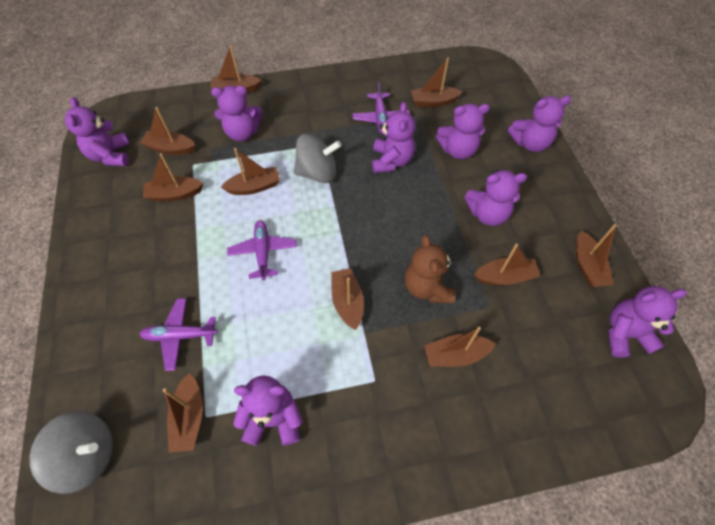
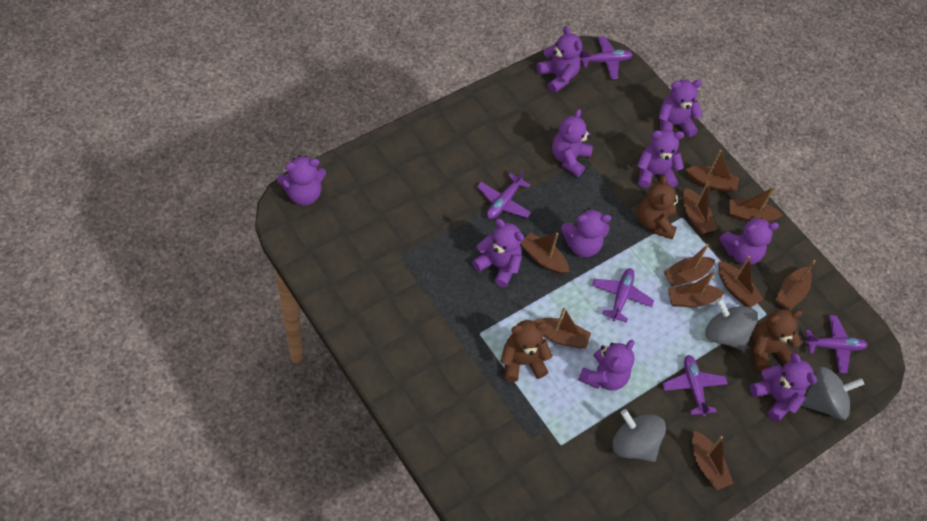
brown teddy bear: [405,235,455,304] = 1 -> [500,320,552,382] [638,175,681,239] [753,309,803,371] = 3
grey spinning top: [30,411,113,494] [294,134,341,183] = 2 -> [612,409,666,462] [705,298,758,351] [802,367,864,420] = 3
purple plane: [140,298,218,371] [227,220,297,280] [352,82,410,134] = 3 -> [477,170,531,219] [580,36,633,79] [592,268,654,323] [663,355,728,417] [804,315,868,374] = 5
purple teddy bear: [65,97,130,166] [211,85,262,142] [233,376,303,446] [372,102,415,173] [436,103,490,159] [465,169,527,226] [508,96,571,152] [608,286,687,358] = 8 -> [277,155,326,205] [472,219,524,287] [537,26,582,93] [552,109,593,177] [561,208,611,258] [578,340,635,391] [637,129,684,188] [658,80,702,137] [719,216,779,265] [750,353,817,422] = 10

